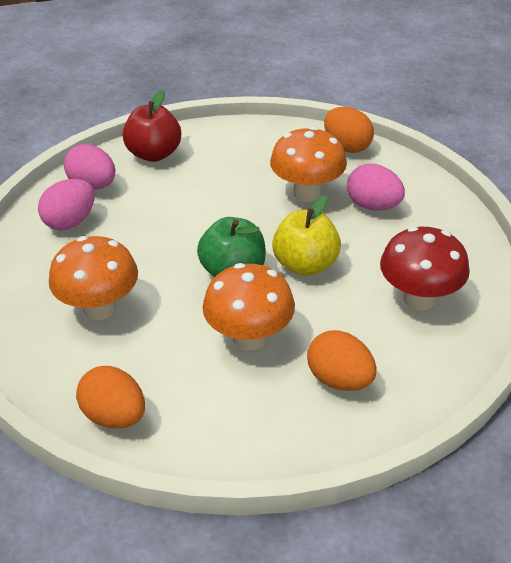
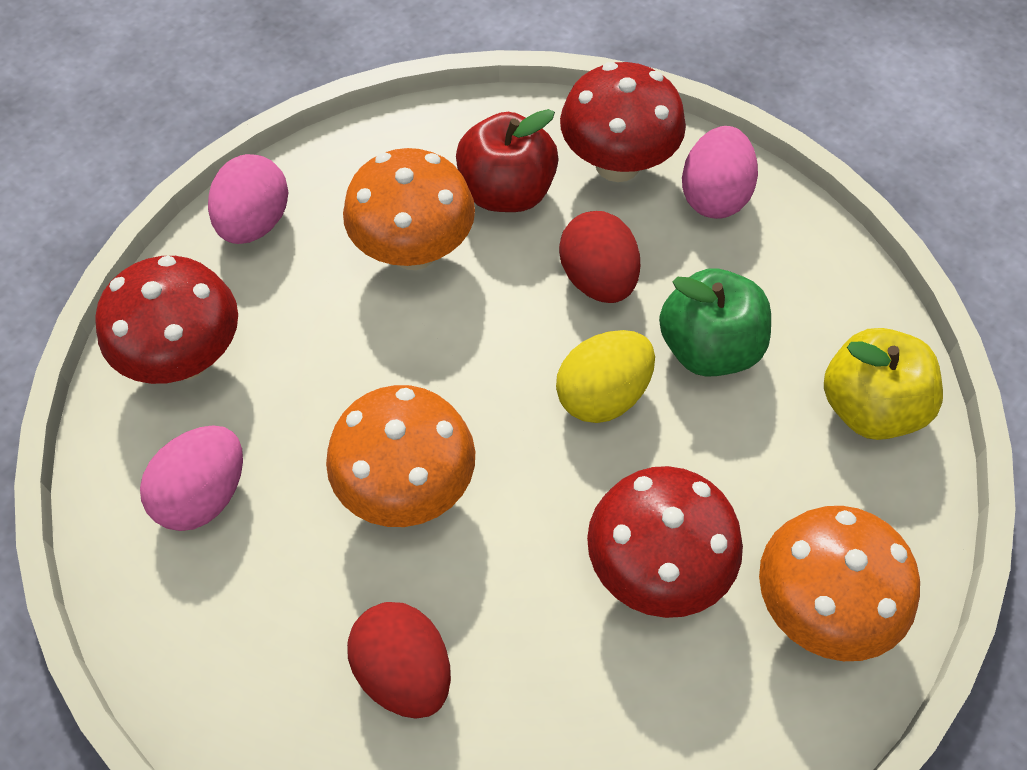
orange egg: [76,366,145,429] [307,330,377,391] [324,107,374,153] = 3 -> none = 0
red egg: none = 0 -> [347,602,451,719] [559,211,640,303] = 2
red mushroom: [380,226,470,310] = 1 -> [95,256,238,384] [560,62,686,182] [587,466,743,618] = 3
yellow egg: none = 0 -> [556,330,655,423] = 1

